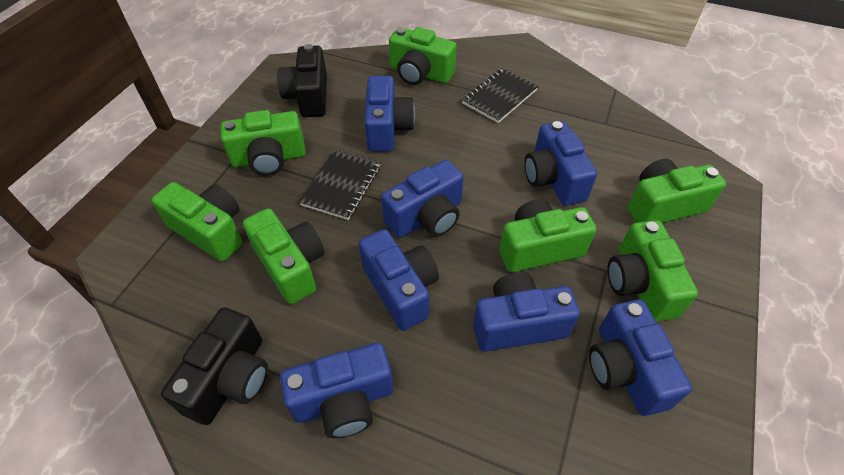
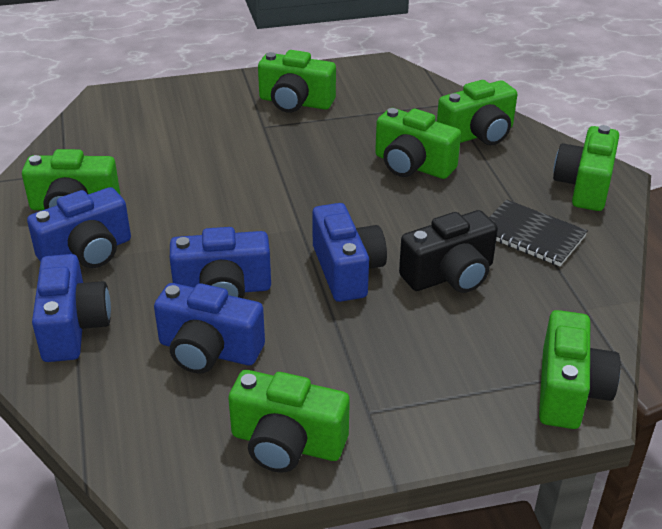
black camera: [161,307,268,425] [277,44,327,117] = 2 -> [399,210,498,293] = 1
black notebook: [299,149,381,220] [462,68,538,123] = 2 -> [489,200,588,266] = 1
blue camera: [280,343,393,438] [359,229,439,331] [365,76,415,152] [381,160,464,238] [473,272,580,352] [524,121,597,206] [589,299,692,416] = 7 -> [27,187,131,268] [32,254,111,362] [154,283,265,374] [170,227,271,298] [312,203,387,302] = 5

